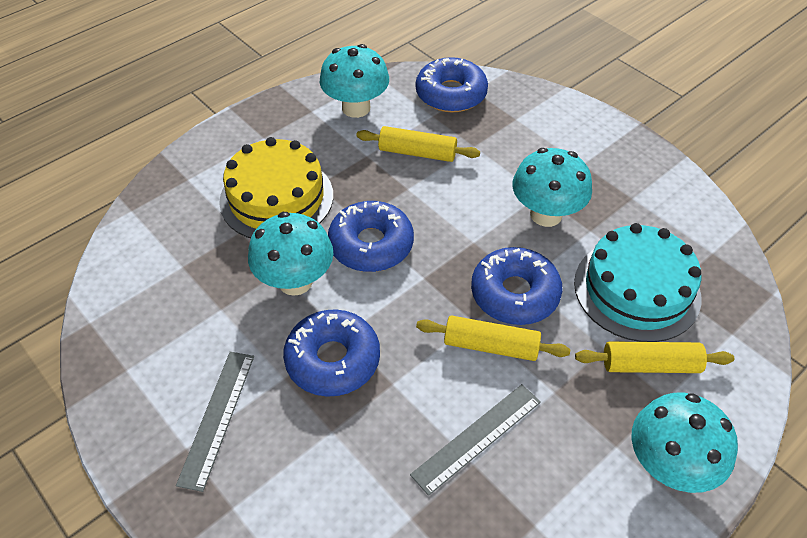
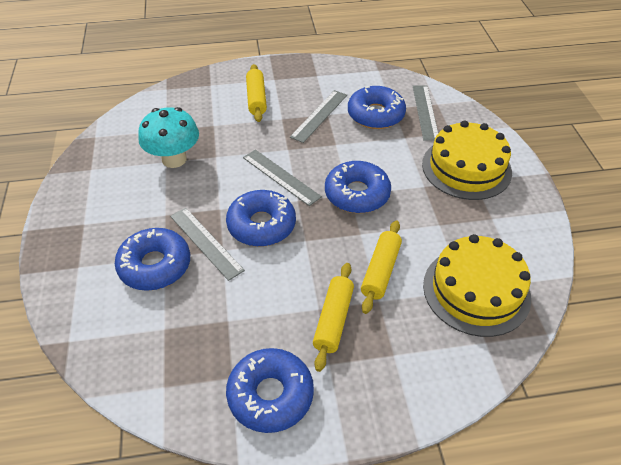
blue donut: [283,309,380,397] [328,201,414,272] [416,57,488,112] [471,247,562,325] = 4 -> [115,228,190,291] [226,190,296,247] [226,348,314,433] [325,161,391,213] [348,86,406,129] = 5
grey ruler: [176,352,254,492] [410,384,541,496] = 2 -> [170,208,245,281] [243,150,322,206] [290,90,347,143] [413,85,438,141] = 4
turquoise cake: [574,223,701,342] = 1 -> none = 0
turquoise mushroom: [248,212,333,296] [319,44,389,118] [512,148,592,227] [632,392,738,493] = 4 -> [138,107,199,168] = 1
yellow cake: [219,137,333,238] = 1 -> [422,120,512,200] [423,234,531,337] = 2

